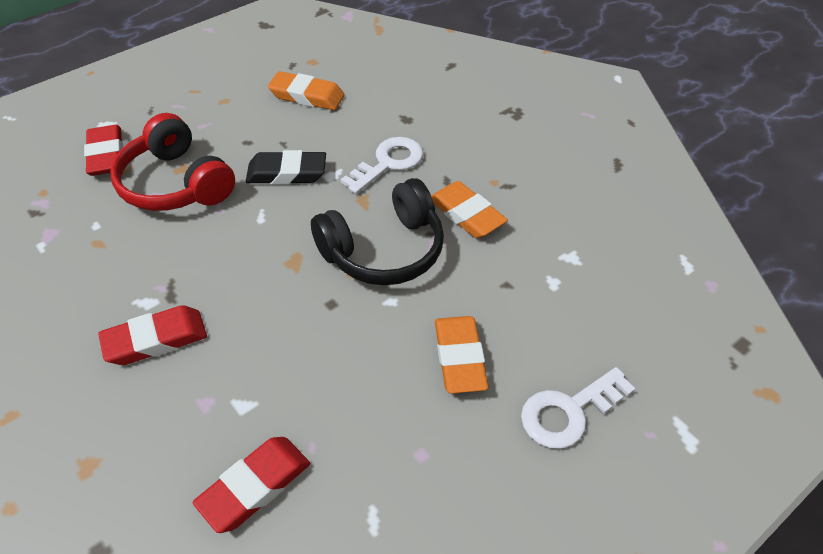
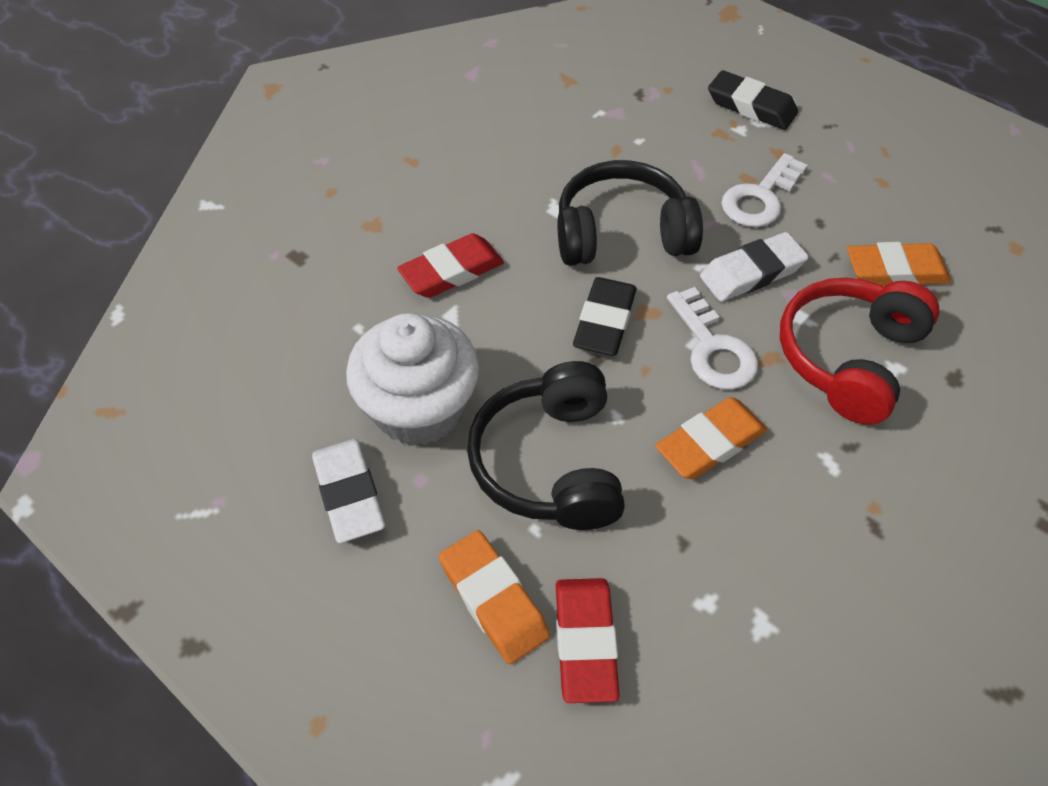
black eraser: [246,150,326,184] = 1 -> [573,277,637,356] [708,70,798,130] = 2
black headphones: [311,178,444,285] = 1 -> [467,361,625,530] [558,160,703,266] = 2
red eraser: [84,125,123,176] [98,305,207,365] [193,437,310,533] = 3 -> [397,233,504,298] [556,578,620,703] = 2
white cupcake: none = 0 -> [346,313,479,446] = 1
white eraser: none = 0 -> [312,439,385,543] [700,232,809,302] = 2

